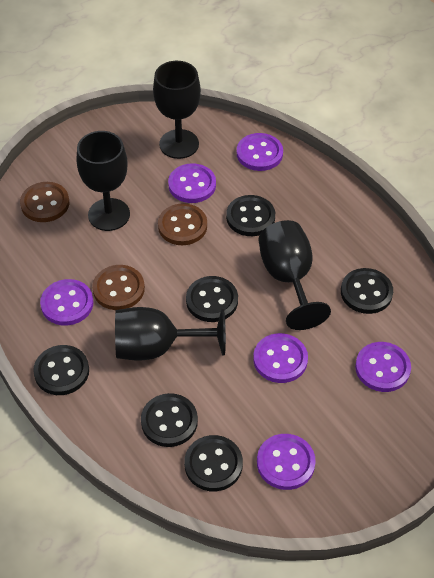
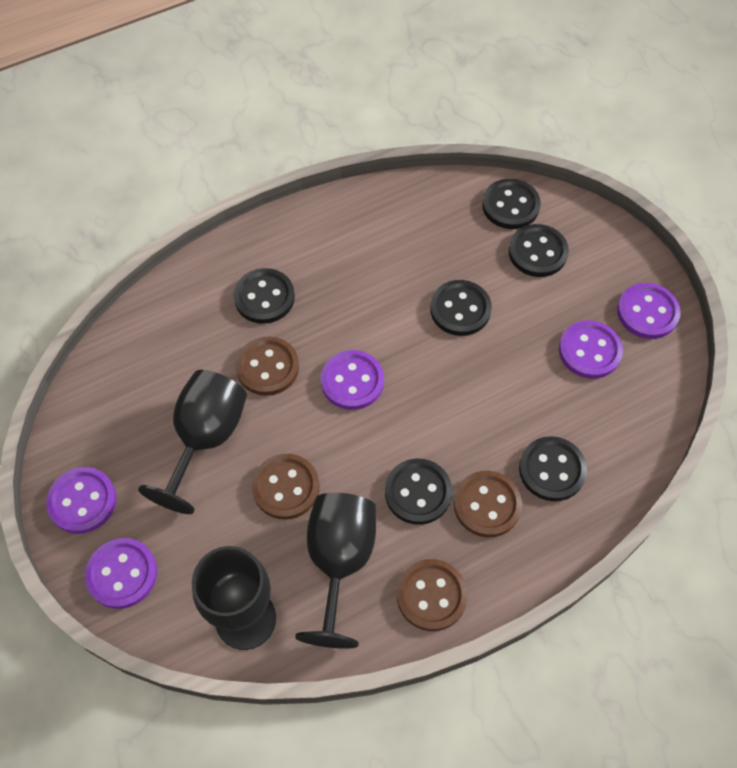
black goblet: [77,131,130,231] [115,307,226,360] [153,61,201,159] [259,220,331,330] = 4 -> [138,370,247,514] [192,546,276,650] [295,493,376,649] = 3
brown button: [20,182,69,222] [92,265,145,310] [158,203,207,245] = 3 -> [235,336,299,396] [252,454,319,519] [397,559,468,631] [454,471,522,537] = 4
purple button: [40,279,93,325] [168,163,216,203] [237,133,283,171] [253,333,308,383] [257,434,316,490] [355,342,411,392] = 6 -> [46,467,117,534] [85,538,157,609] [321,350,384,410] [559,320,623,379] [617,283,681,339] = 5

